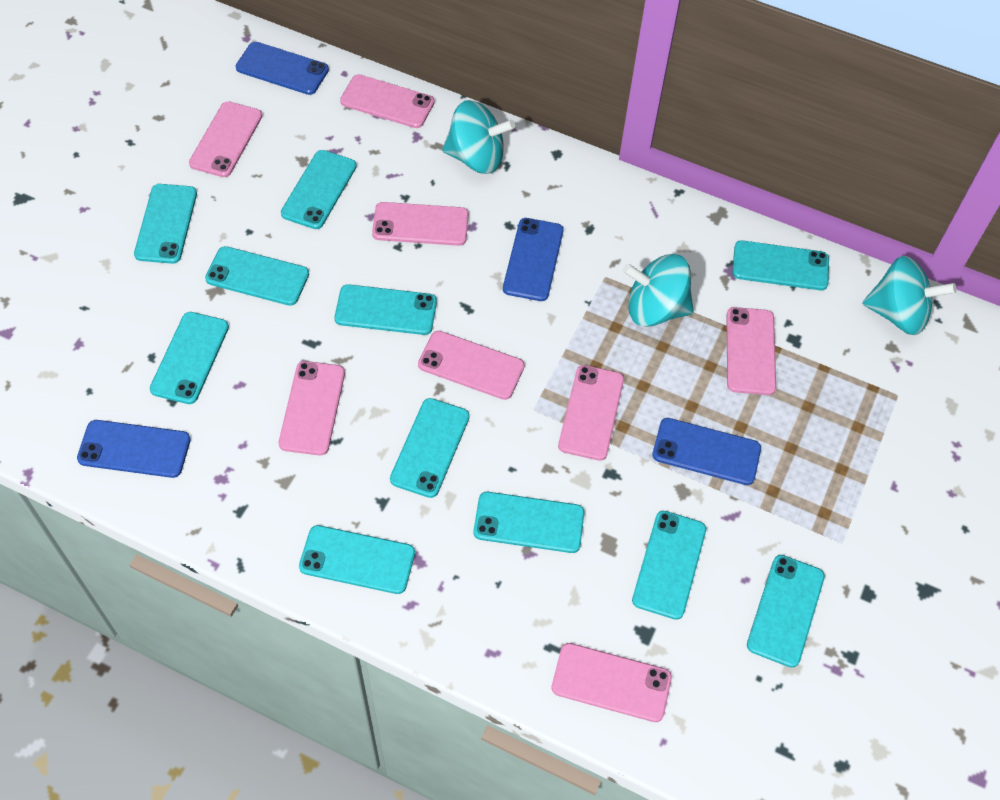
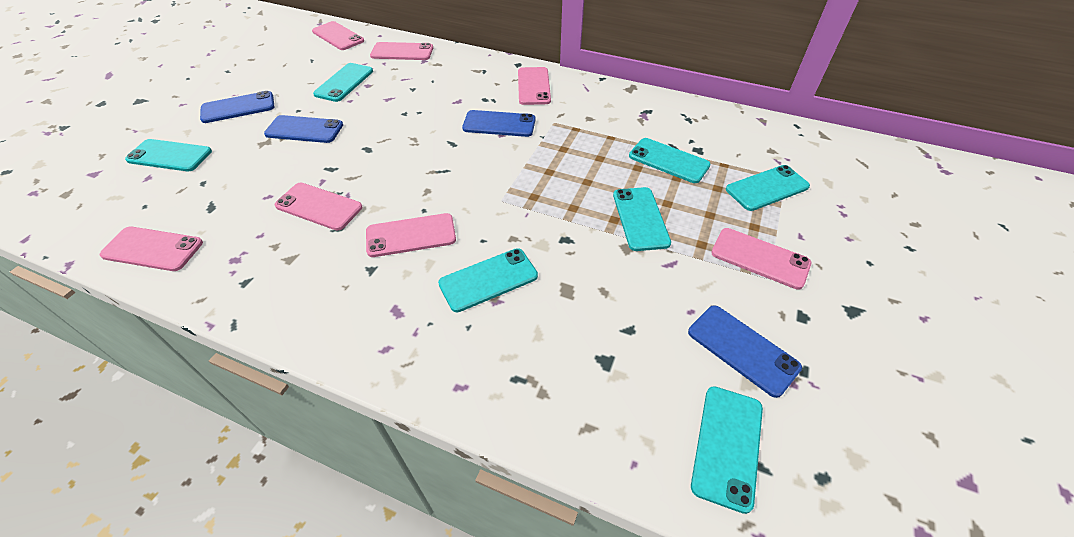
pink phone: [189,101,262,177] [279,361,345,455] [340,74,434,128] [372,202,469,246] [418,331,524,400] [552,643,672,722] [558,365,624,461] [726,307,776,395] = 8 -> [100,227,203,271] [275,183,362,231] [312,21,364,50] [366,213,456,257] [370,42,433,60] [518,67,551,105] [711,228,811,289] = 7
turquoise phone: [134,184,197,264] [150,312,229,404] [205,246,309,306] [281,150,357,229] [299,525,415,594] [335,284,437,335] [390,398,470,498] [473,492,585,553] [632,511,706,620] [733,240,829,290] [747,555,825,668] = 11 -> [125,139,212,171] [313,63,373,102] [438,248,538,312] [613,187,671,251] [629,138,711,183] [691,386,763,514] [726,165,810,211] = 7
turquoise spinning top: [442,100,515,174] [623,254,694,327] [862,256,957,335] = 3 -> none = 0

